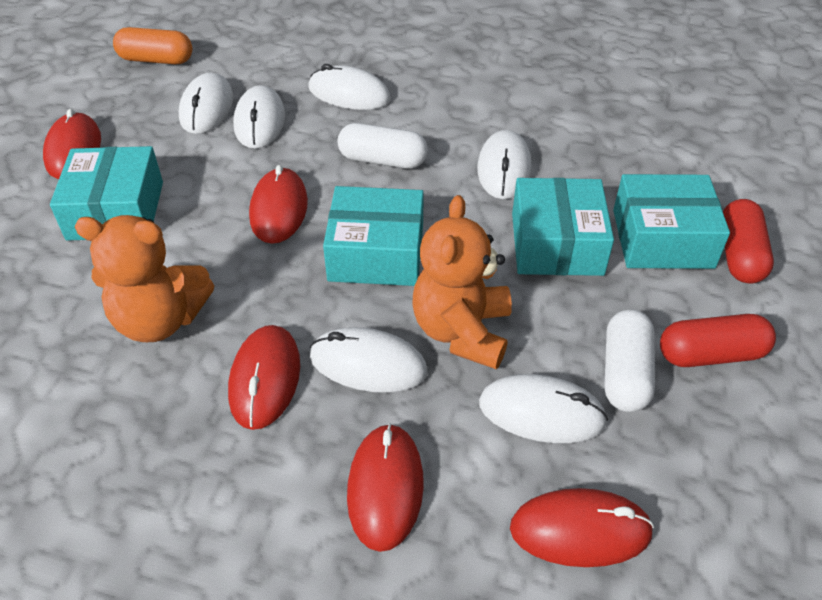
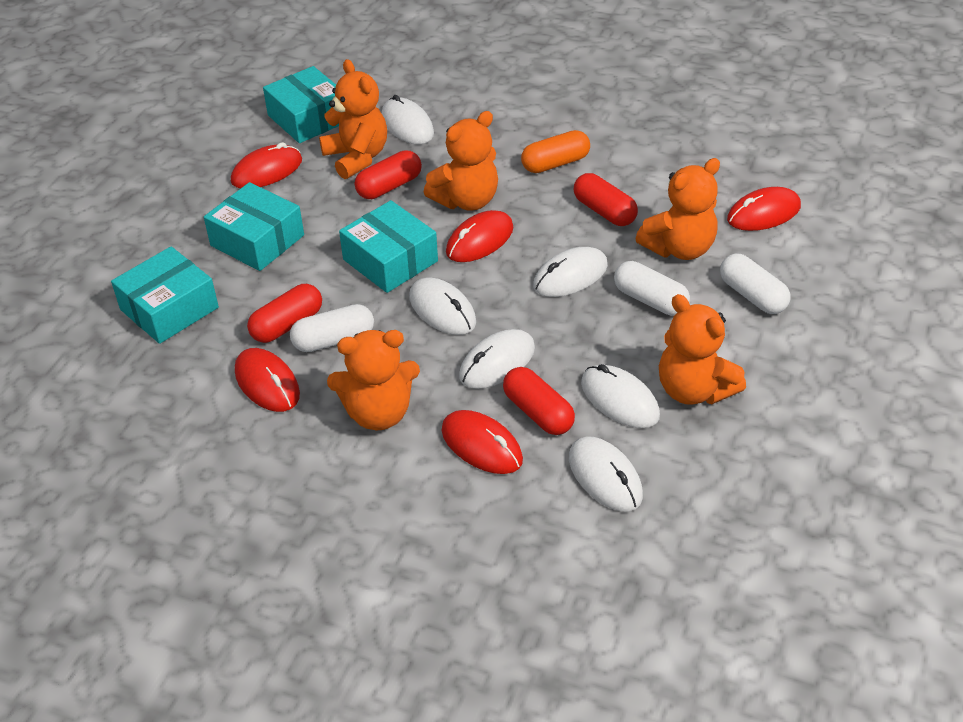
orange teddy bear: [75,215,214,342] [412,195,512,369] = 2 -> [319,59,387,179] [327,330,420,430] [424,111,498,211] [635,158,720,260] [659,294,746,405] = 5
red capsule: [660,314,776,367] [723,199,774,283] = 2 -> [247,284,322,343] [355,150,422,199] [503,367,575,435] [574,173,638,226] = 4
white capsule: [337,123,428,169] [604,309,655,412] = 2 -> [290,304,374,352] [614,261,690,316] [720,254,790,314] = 3

